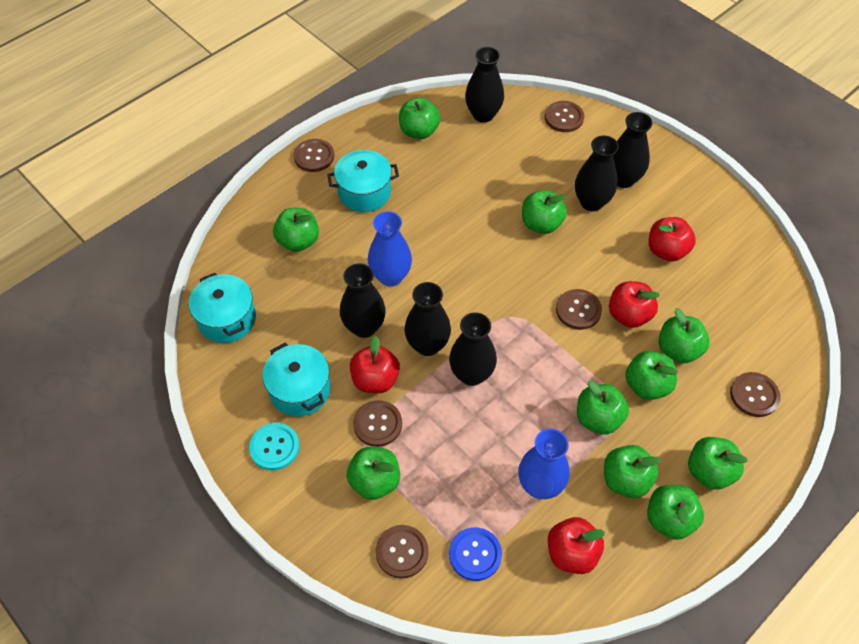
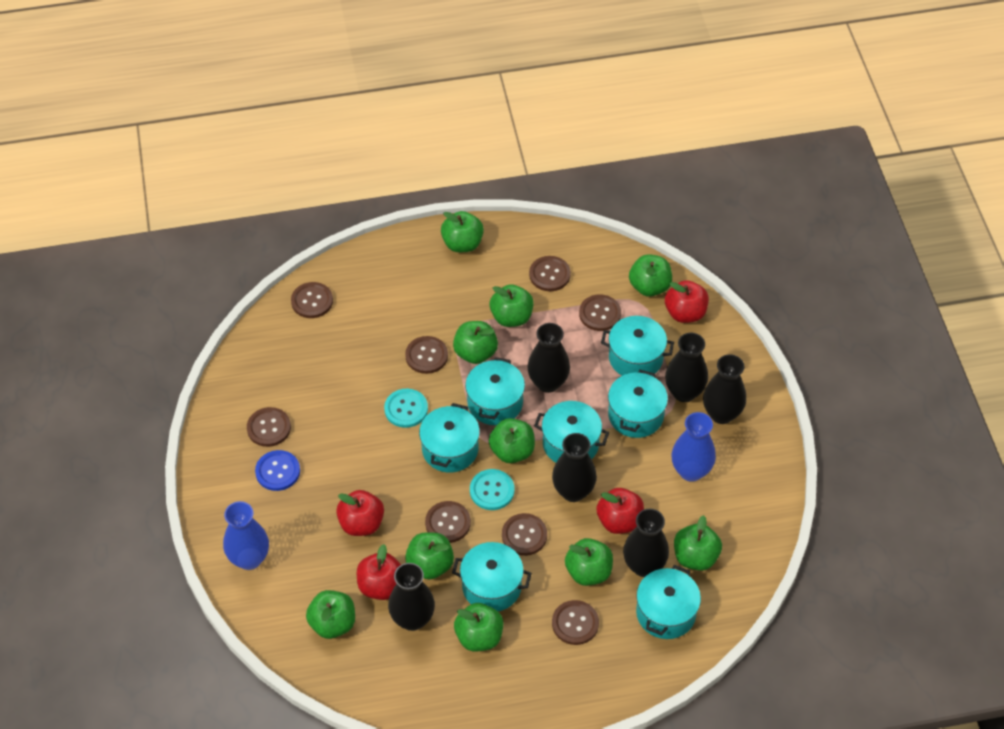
brown button: [293,139,334,172] [353,400,402,447] [376,525,429,579] [545,101,584,132] [556,289,602,330] [730,372,781,417] = 6 -> [247,407,291,447] [291,282,333,318] [405,336,448,374] [425,501,471,543] [502,513,547,556] [529,256,571,291] [552,600,599,645] [579,295,621,331] = 8
turquoise button: [249,423,299,470] = 1 -> [384,389,428,428] [470,469,514,510] = 2
turquoise pot: [189,273,256,343] [263,343,331,417] [327,150,399,212] = 3 -> [419,403,480,473] [452,542,532,611] [465,357,525,425] [534,401,609,463] [601,316,674,376] [608,370,668,438] [636,565,701,639] = 7

